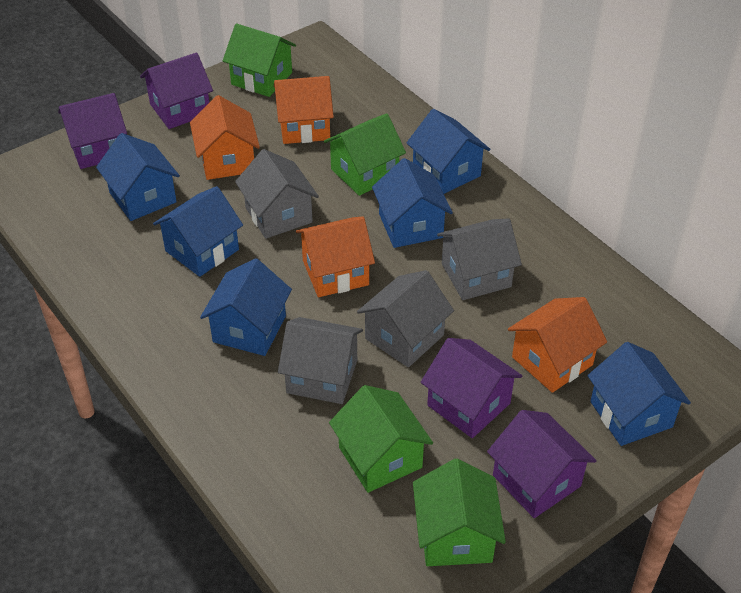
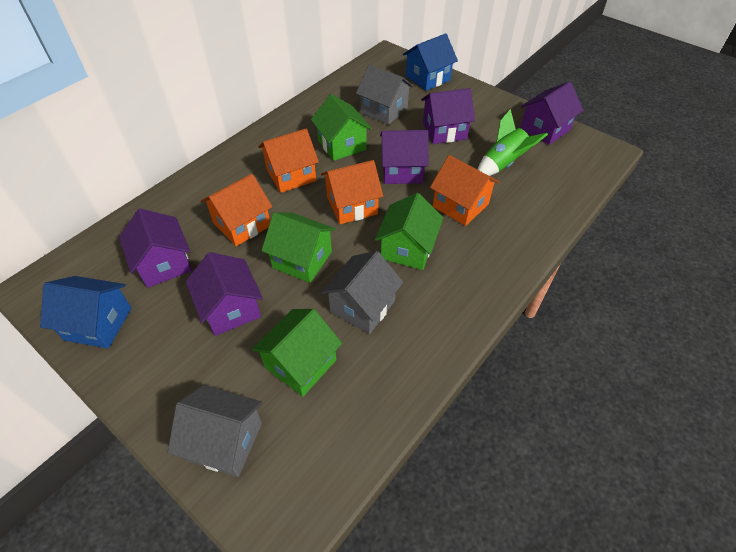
blue house: [96,133,180,221] [153,186,243,277] [200,258,292,356] [372,158,453,248] [407,109,491,194] [587,342,691,446] = 6 -> [40,276,131,348] [403,33,458,91] = 2
green rocket: none = 0 -> [478,109,548,176] = 1
grey house: [235,149,319,239] [278,317,363,404] [357,270,454,367] [437,218,522,300] = 4 -> [168,385,263,477] [321,251,403,334] [356,64,414,125] = 3
purple house: [58,93,127,169] [140,53,213,129] [421,338,522,438] [487,410,597,518] = 4 -> [119,209,192,288] [186,252,263,336] [380,130,429,184] [421,88,475,144] [520,81,584,145] = 5

